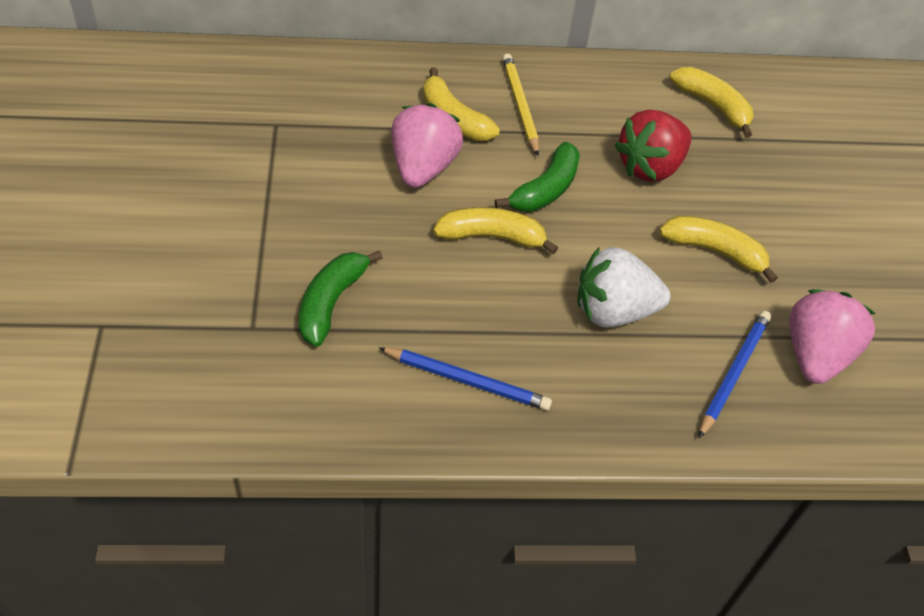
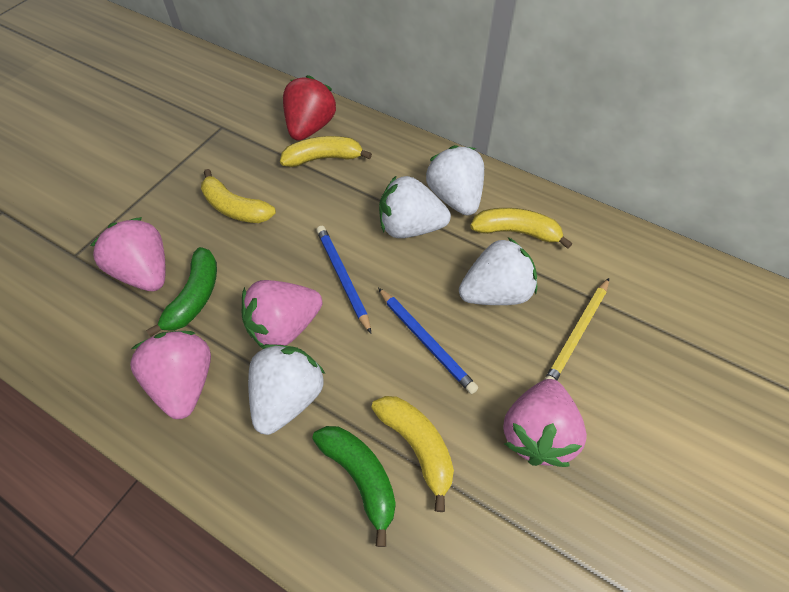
pink strawberry: [391,103,463,188] [789,289,876,384] = 2 -> [90,217,166,291] [130,331,211,419] [242,280,323,349] [503,379,587,467] = 4
white strawberry: [577,246,671,328] = 1 -> [248,344,325,435] [379,175,451,238] [426,145,484,216] [459,237,537,305] = 4

